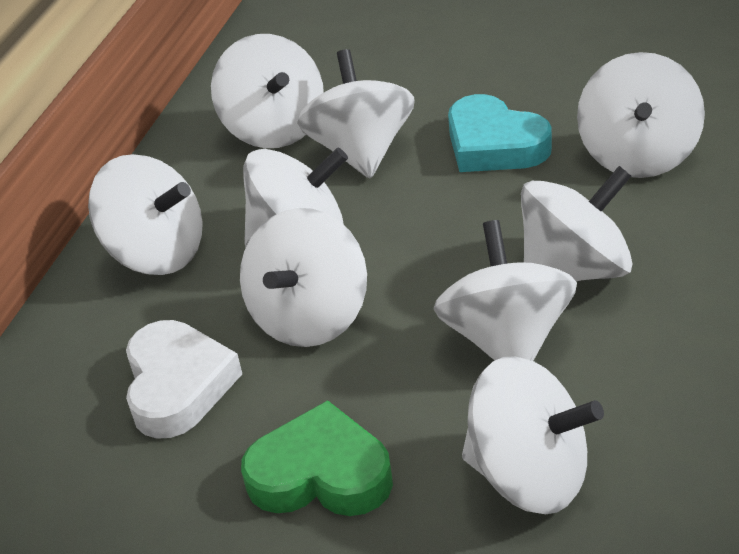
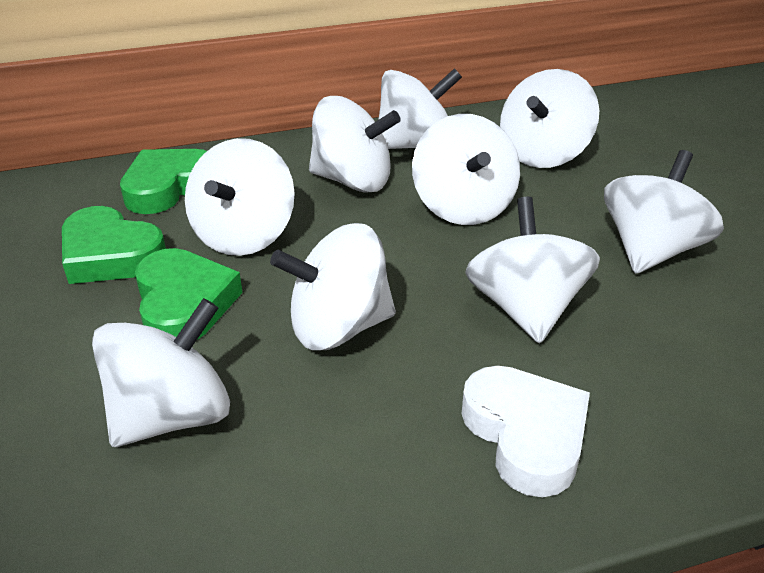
green heart: [241,400,393,516] = 1 -> [62,206,166,284] [120,149,207,214] [135,248,243,340] = 3
turquoise heart: [448,94,552,172] = 1 -> none = 0

